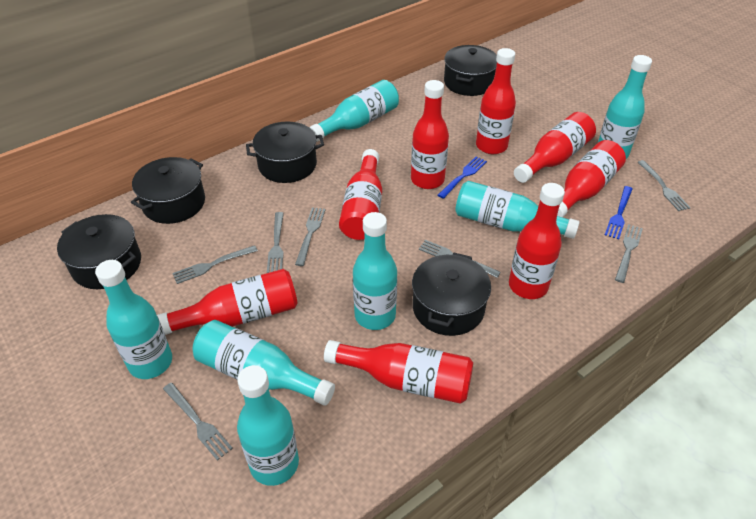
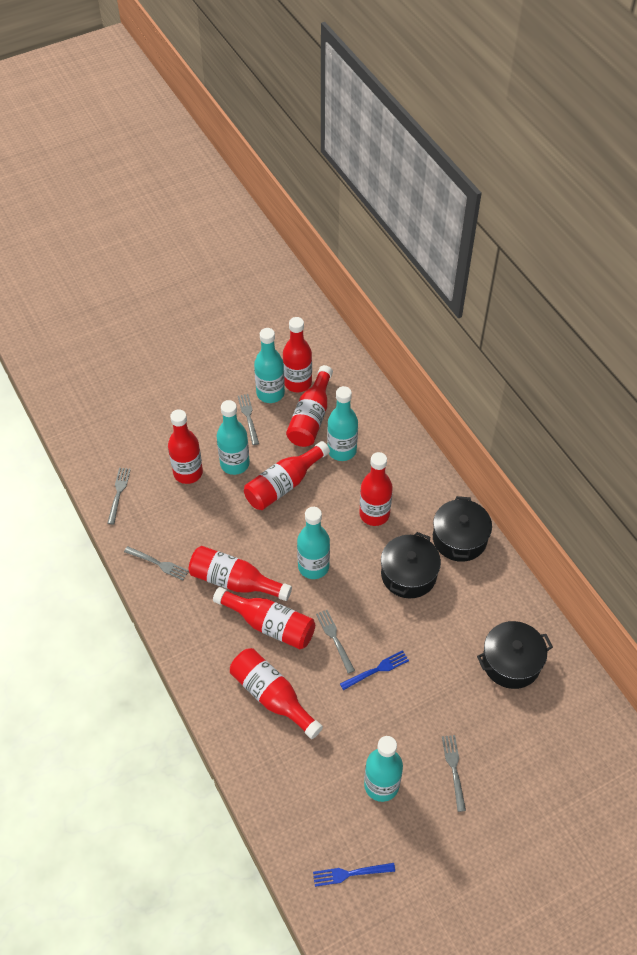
black pot: [57,214,141,289] [131,157,205,224] [246,121,324,183] [412,253,491,336] [444,45,497,96] = 5 -> [381,532,441,598] [433,496,492,562] [477,621,553,689] = 3
grey fork: [163,383,233,461] [172,245,258,284] [267,212,284,273] [295,207,325,266] [419,240,501,278] [615,224,643,283] [638,160,691,211] = 7 -> [107,468,131,524] [124,546,189,580] [238,394,259,445] [316,610,355,674] [442,735,466,812] = 5
turquoise bottle: [95,260,172,379] [193,320,335,406] [237,365,299,486] [309,80,399,142] [353,212,397,330] [455,181,579,239] [598,55,652,159] = 7 -> [217,400,250,475] [254,328,285,403] [297,507,330,579] [327,386,358,461] [364,736,403,802] = 5

